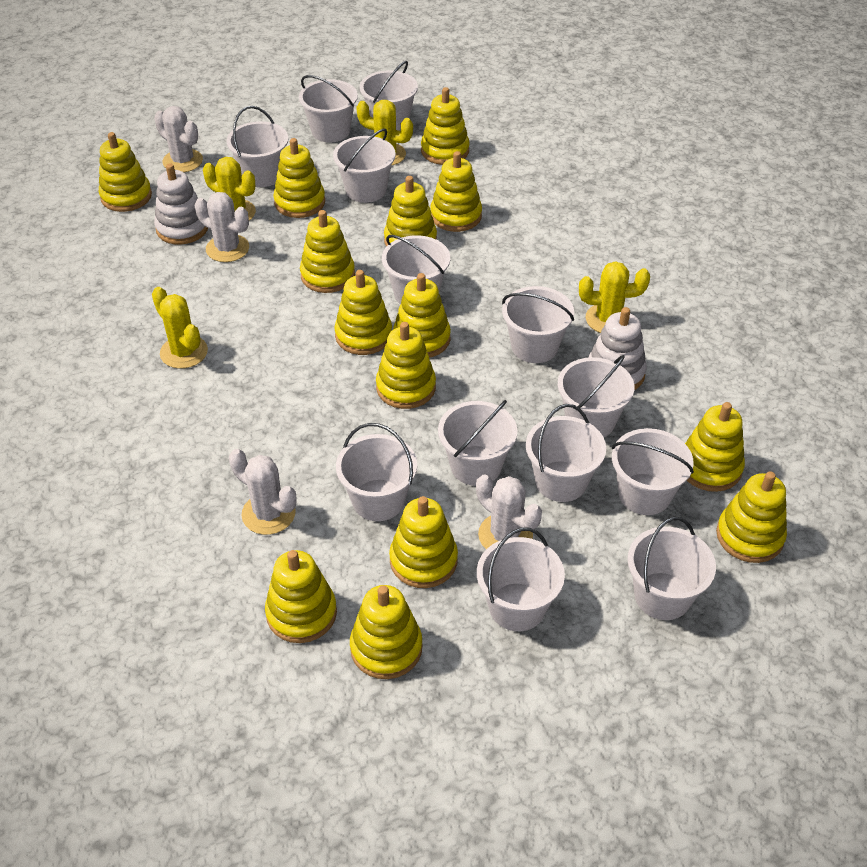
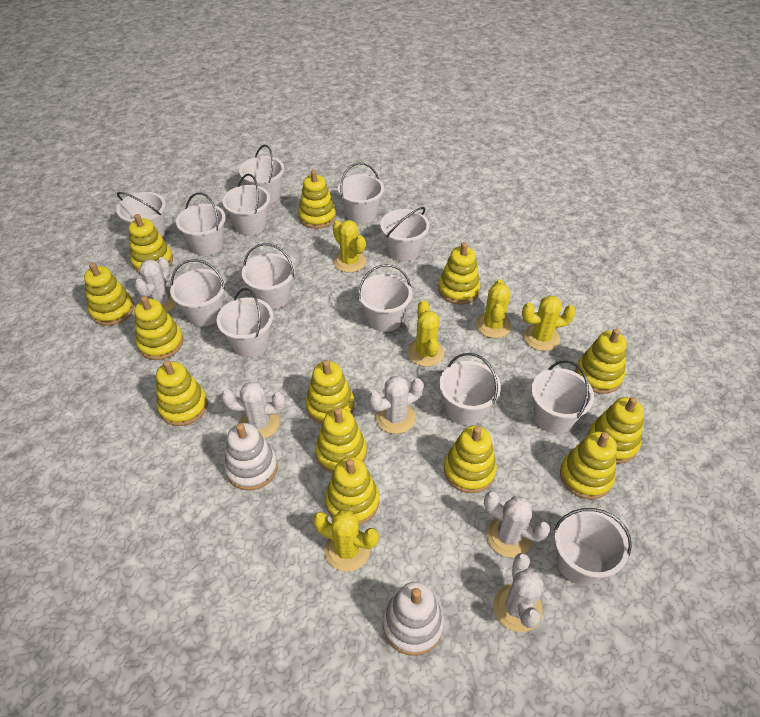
white cactus: [154,106,203,172] [195,192,249,262] [229,449,296,535] [476,475,542,549] = 4 -> [134,257,177,312] [221,381,285,439] [369,376,424,434] [484,491,550,558] [493,553,544,632] = 5
yellow cactus: [152,287,208,369] [203,157,256,221] [356,100,413,166] [579,261,650,333] = 4 -> [313,510,379,572] [333,220,366,273] [407,300,444,367] [476,279,511,338] [522,295,576,351] = 5
yellow stacking toy: [99,132,152,212] [265,550,337,643] [273,138,325,218] [300,210,355,293] [334,270,392,355] [350,585,422,679] [376,322,436,409] [384,176,437,247] [389,496,458,588] [393,273,451,358] [421,87,470,165] [430,151,482,232] [685,402,745,492] [716,471,787,563] = 14 -> [84,262,134,326] [129,214,173,273] [134,296,184,360] [156,360,208,426] [298,170,336,229] [306,360,354,425] [315,408,367,474] [325,457,379,525] [438,242,480,305] [444,426,497,493] [560,432,617,500] [575,329,627,394] [588,397,644,464] = 13

